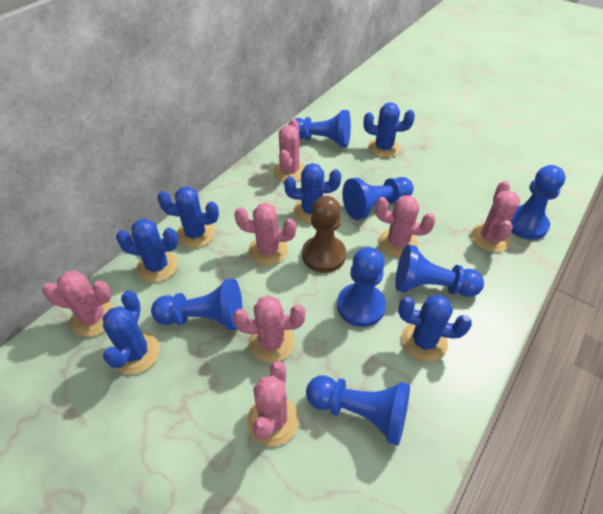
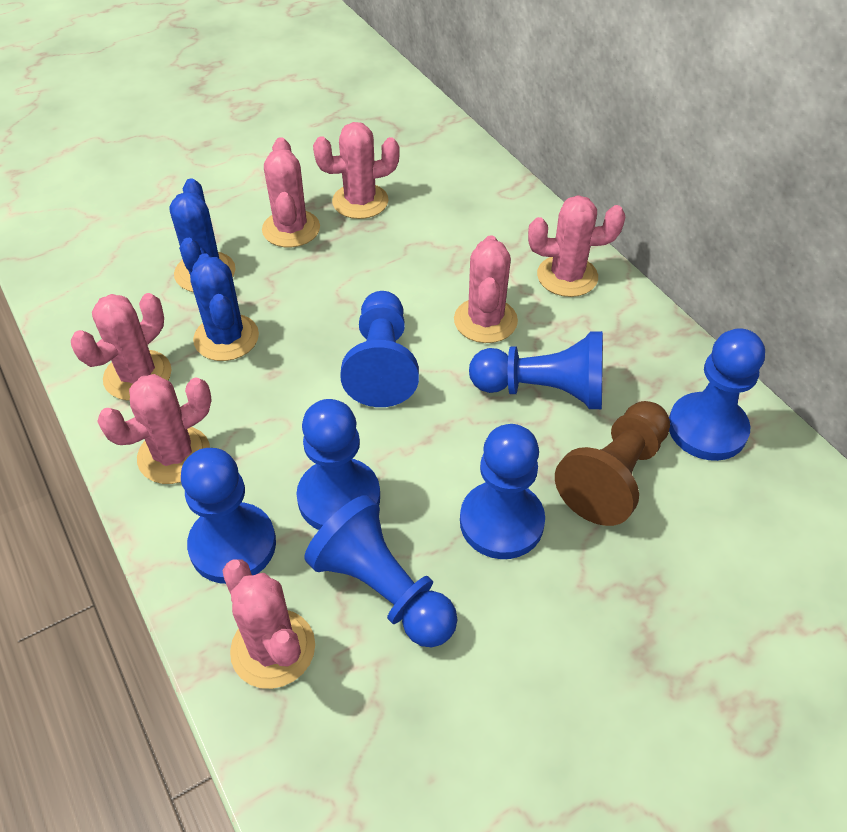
blue cactus: [103,290,160,374] [116,218,178,282] [157,186,219,248] [284,163,341,223] [363,102,415,158] [398,295,472,362] = 6 -> [169,178,235,292] [190,253,259,361] = 2

